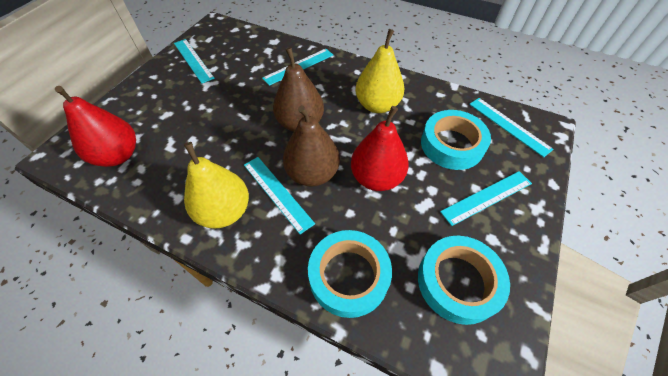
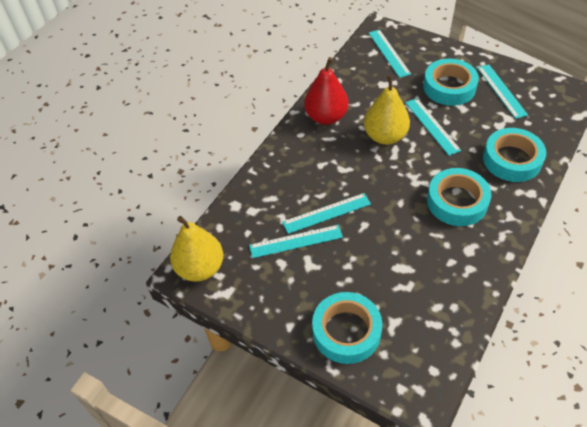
brown pear: [273,47,324,132] [283,105,340,187] = 2 -> none = 0
red pear: [55,86,136,167] [351,106,409,191] = 2 -> [304,57,349,125] = 1
turquoise tape: [308,230,392,318] [418,236,510,325] [421,110,491,170] = 3 -> [312,292,382,364] [423,59,479,106] [427,168,491,226] [483,128,546,182] = 4

